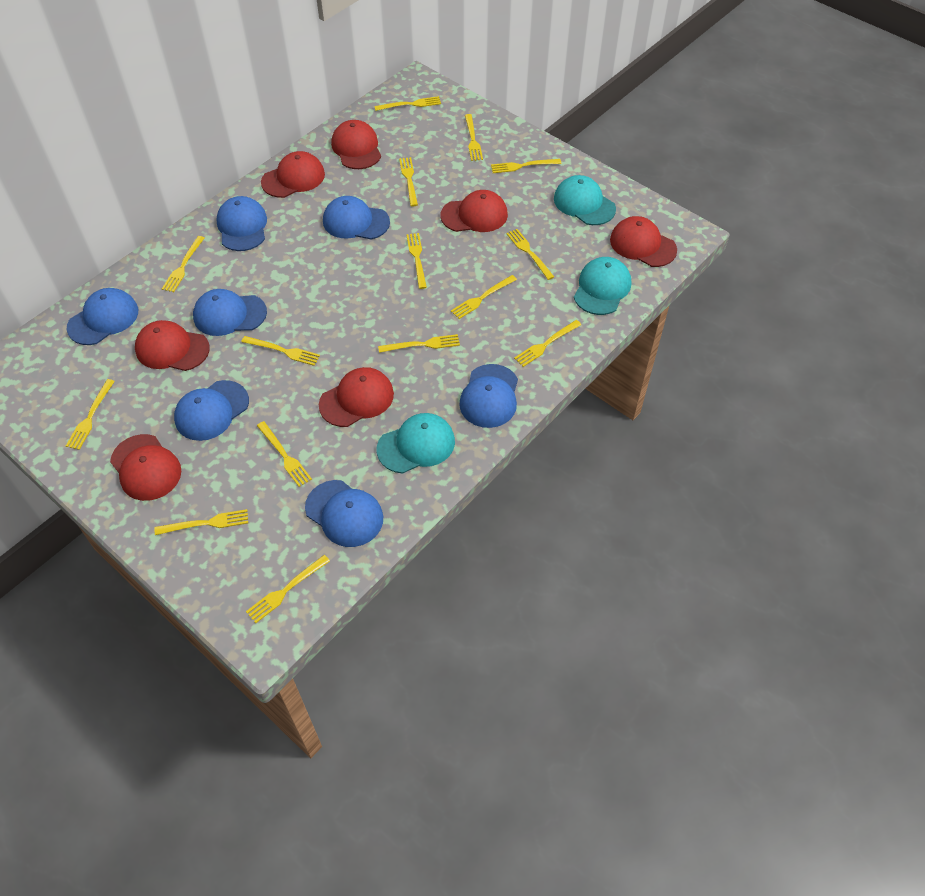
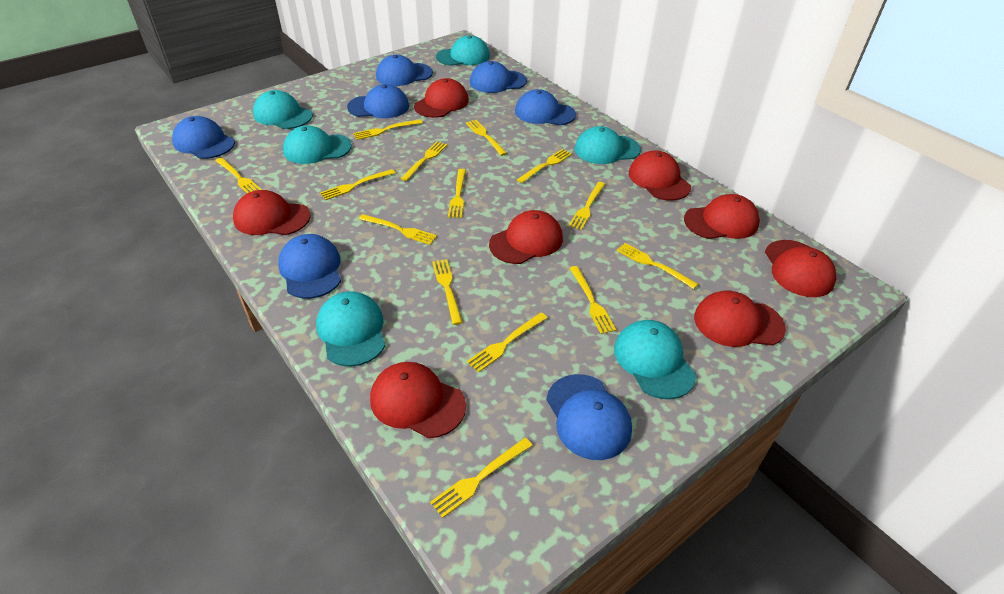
red cap: [110,434,181,501] [135,320,210,371] [261,151,325,198] [319,367,394,427] [331,120,381,169] [441,190,508,232] [610,216,677,267] = 7 -> [233,190,311,235] [370,362,466,438] [414,78,469,118] [489,210,563,264] [629,150,691,200] [684,194,760,239] [694,291,786,347] [765,240,836,297] = 8
turquoise cap: [377,413,455,474] [554,175,616,225] [574,257,631,315] = 3 -> [253,90,313,129] [283,125,352,164] [316,291,385,367] [436,35,490,66] [575,126,641,164] [614,320,696,399] = 6
yellow fork: [66,379,115,450] [154,509,248,535] [162,236,204,292] [242,336,320,366] [246,555,330,623] [257,421,312,487] [374,96,441,111] [378,334,460,353] [399,157,418,206] [406,233,427,289] [451,275,517,319] [465,114,483,161] [491,159,561,173] [506,229,554,280] [514,320,581,367] = 15 -> [215,158,262,193] [320,169,395,200] [353,119,423,140] [359,214,437,245] [400,141,447,181] [430,438,533,518] [432,259,463,325] [448,169,466,218] [466,120,507,156] [467,312,547,372] [517,149,572,183] [569,182,605,230] [569,266,616,334] [617,243,698,289] = 14

